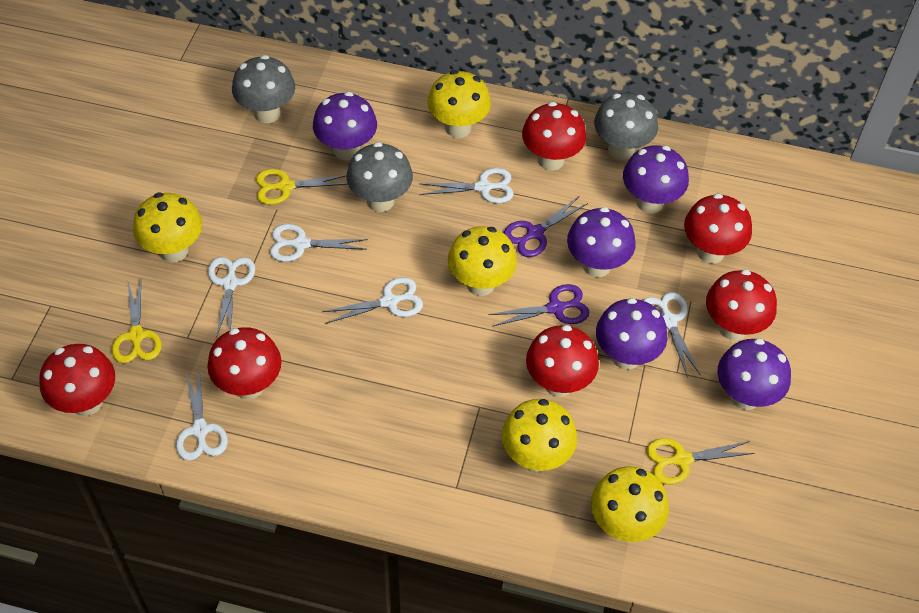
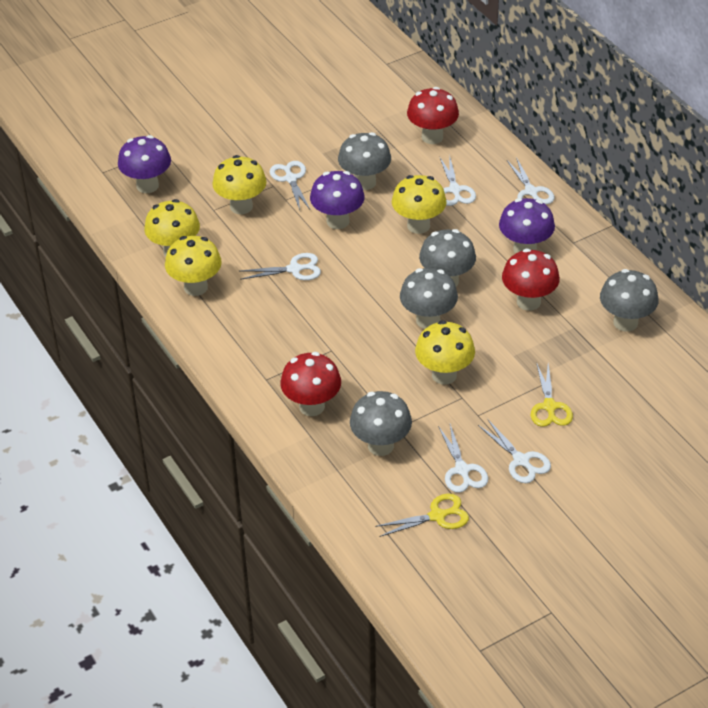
grey mushroom: [232,55,295,123] [346,142,413,212] [594,93,658,160] = 3 -> [338,132,391,190] [350,391,412,456] [400,268,458,329] [419,229,476,287] [600,269,658,332] = 5
purple mushroom: [313,92,377,160] [567,207,636,277] [596,298,668,370] [623,145,689,213] [717,338,791,410] = 5 -> [118,135,171,193] [310,171,365,229] [499,198,555,254] = 3
purple scissors: [489,284,590,327] [504,197,588,257] = 2 -> none = 0
red mushroom: [39,344,115,416] [207,327,281,399] [522,102,587,171] [526,325,599,397] [684,193,752,264] [706,269,777,340] = 6 -> [281,352,341,416] [407,87,459,144] [502,249,560,311] = 3
yellow scissors: [112,279,162,363] [256,169,348,205] [646,438,755,485] = 3 -> [375,494,469,537] [531,363,573,427] = 2

